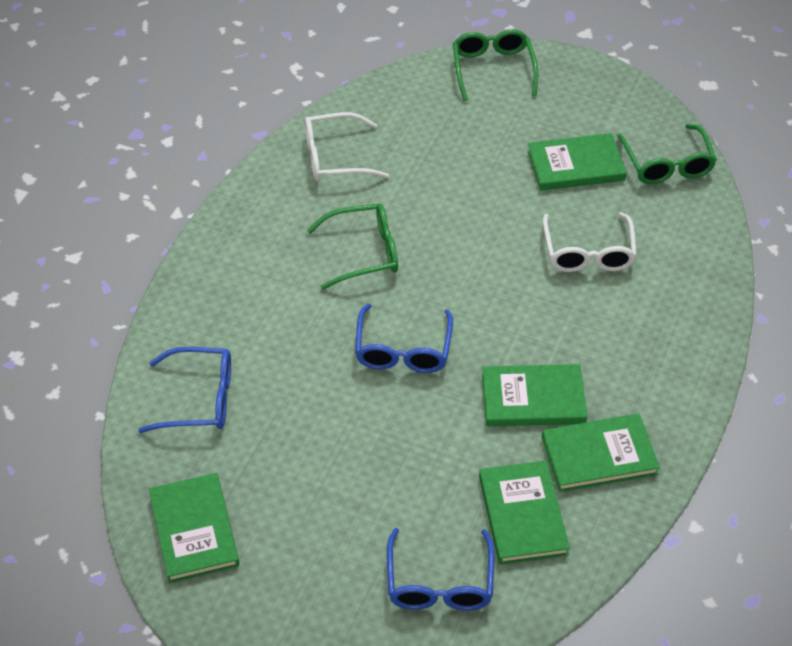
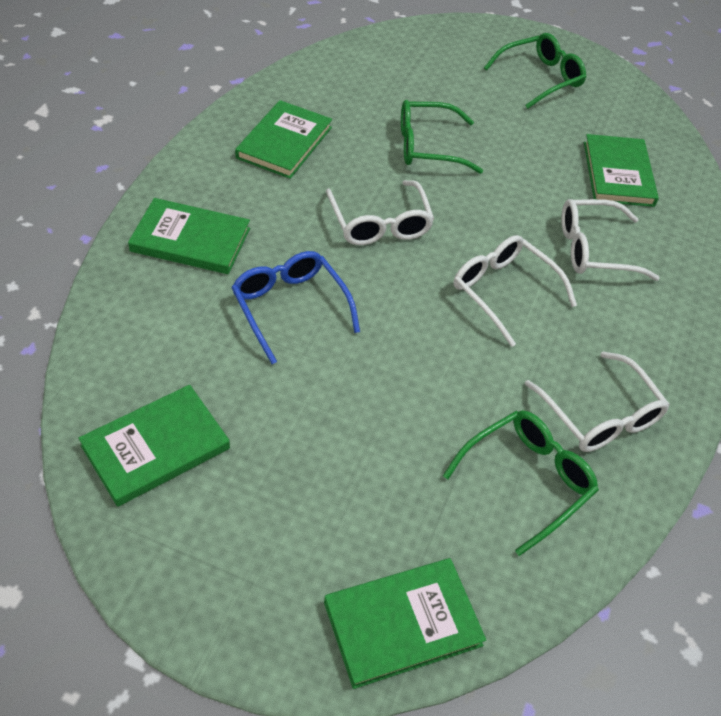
blue glasses: [138,347,231,433] [355,304,453,373] [387,528,494,610] = 3 -> [231,251,360,364] = 1
white glasses: [305,112,389,181] [542,212,637,272] = 2 -> [326,180,434,245] [454,235,577,347] [525,351,670,452] [561,199,660,281] = 4

